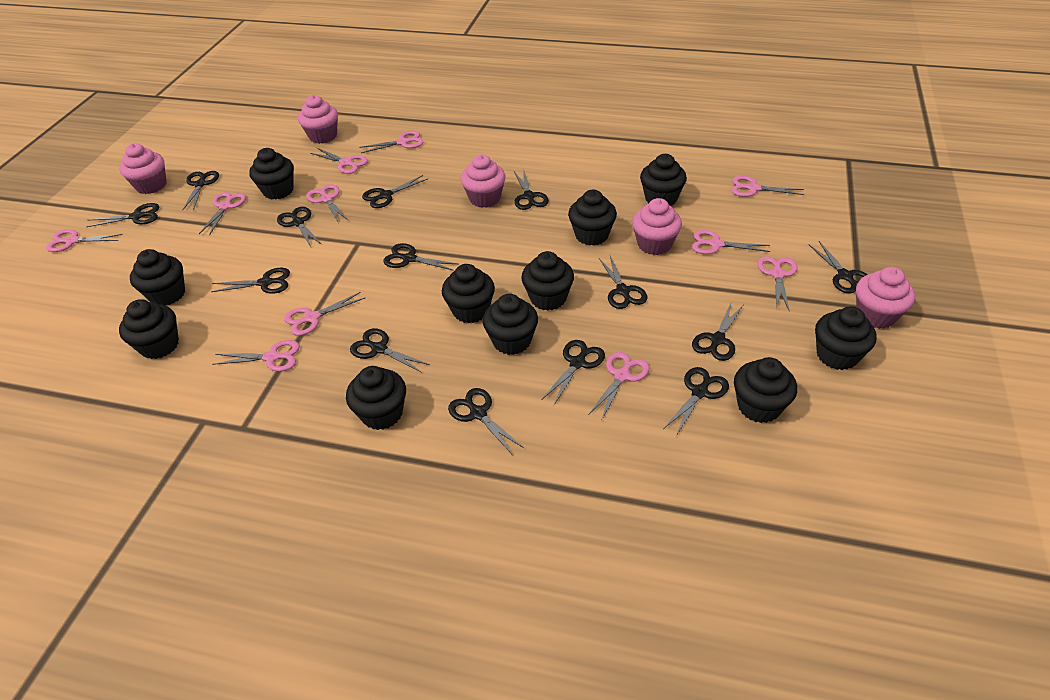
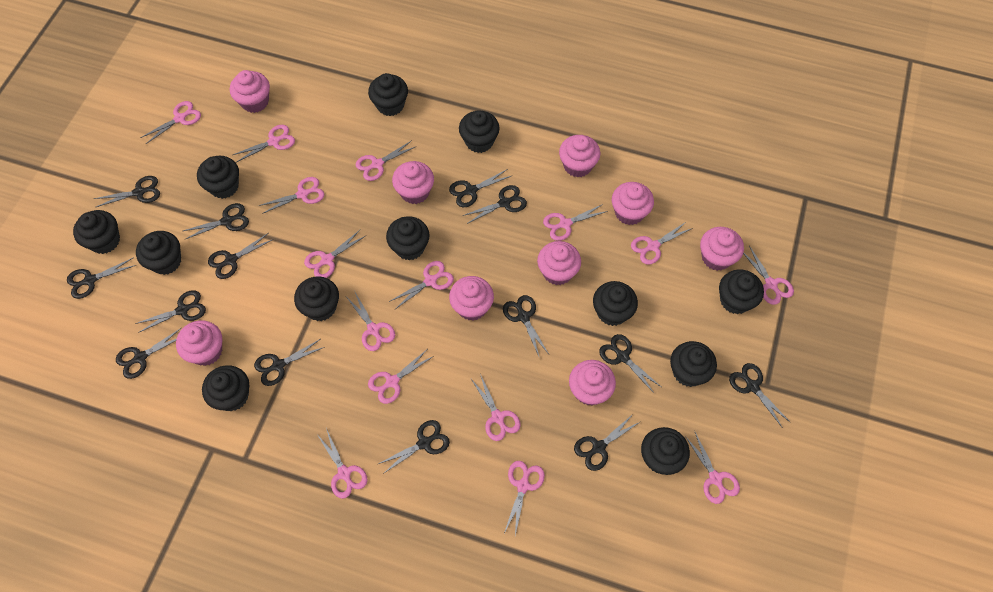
black cupcake: [119,299,179,359] [130,249,185,306] [249,148,294,200] [346,366,406,430] [442,264,495,323] [483,294,538,355] [521,251,574,311] [568,190,617,246] [640,154,687,206] [734,357,797,423] [815,306,877,370] = 11 -> [73,210,120,254] [136,231,181,275] [197,156,239,199] [202,365,249,411] [294,276,339,321] [368,73,408,116] [386,216,430,260] [459,110,500,153] [593,281,638,326] [641,427,690,475] [670,341,717,387] [719,270,764,314] = 12
pink cupcake: [119,143,167,194] [298,95,338,144] [461,154,506,208] [632,198,682,255] [856,267,915,329] = 5 -> [176,320,222,366] [230,70,270,113] [392,161,434,204] [449,276,494,321] [537,241,581,285] [559,135,600,177] [569,360,616,405] [612,182,654,225] [700,227,744,271] = 9
pink scissors: [46,229,123,252] [199,192,246,236] [212,340,300,372] [284,292,365,336] [306,184,349,222] [310,148,368,174] [359,131,423,153] [589,352,649,421] [692,230,771,254] [731,176,804,197] [757,256,797,312] = 11 -> [140,101,201,144] [233,125,295,162] [259,177,324,214] [304,230,365,278] [316,428,368,499] [347,292,395,351] [356,140,417,181] [368,350,434,404] [389,261,454,309] [471,374,521,441] [504,461,545,535] [543,204,608,241] [631,221,693,265] [685,432,740,504] [743,246,794,305] = 15

